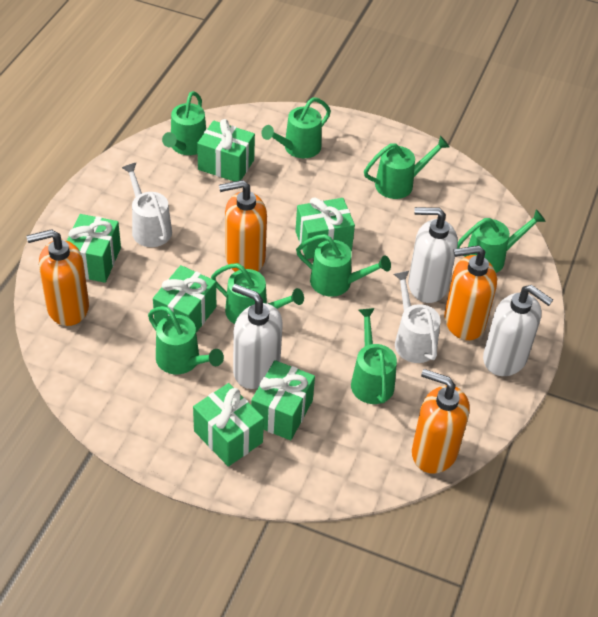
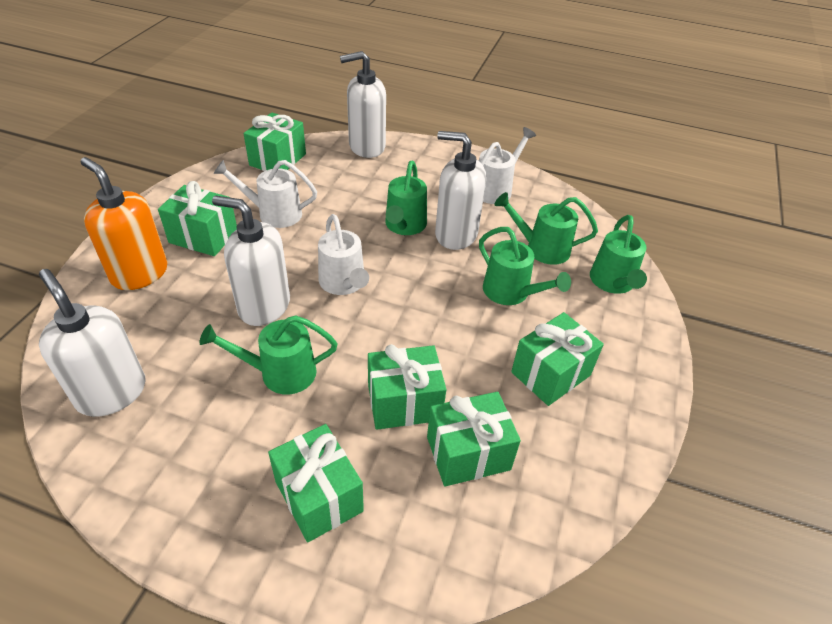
green watering can: [148,306,224,374] [162,91,206,155] [211,263,304,324] [261,97,331,158] [296,234,391,297] [351,308,397,404] [364,136,449,199] [457,209,546,273] = 8 -> [199,316,337,395] [385,161,427,235] [479,227,571,305] [495,192,598,265] [590,215,647,294] = 5
orange soap dispenser: [26,229,89,326] [219,180,267,272] [412,369,470,474] [444,245,497,340] = 4 -> [81,157,168,290] = 1
white soap dispenser: [232,284,283,389] [408,207,458,303] [483,285,553,376] = 3 -> [39,269,145,417] [212,196,290,326] [340,51,386,158] [435,131,486,250] = 4
white watering can: [122,163,172,247] [394,271,441,363] = 2 -> [213,160,317,228] [318,214,369,295] [479,127,536,204] = 3

